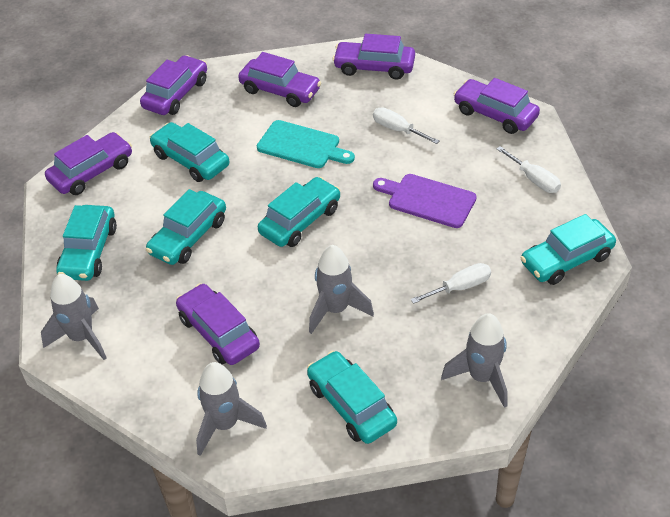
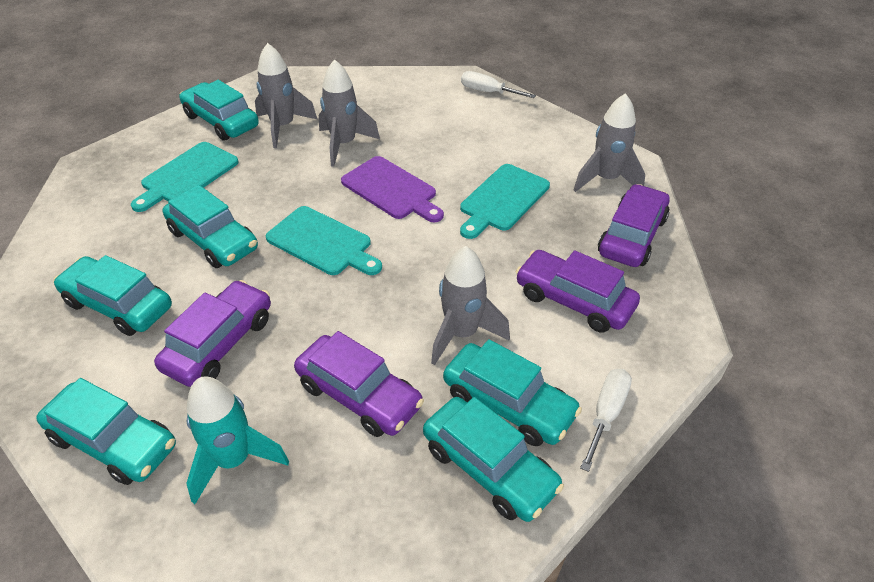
purple car: [45,132,132,195] [140,55,207,115] [176,283,260,365] [238,52,321,107] [332,34,415,80] [453,78,540,134] = 6 -> [154,280,271,387] [294,331,424,437] [516,250,640,332] [598,184,670,267] = 4
turquoise cutting board: [257,120,355,168] = 1 -> [131,142,239,212] [266,206,382,275] [460,164,550,239] = 3
turquoise rocket: none = 0 -> [186,376,289,504] = 1
white screwdriver: [373,107,439,144] [411,263,491,304] [496,146,561,193] = 3 -> [461,71,536,98] [580,369,632,472] = 2

